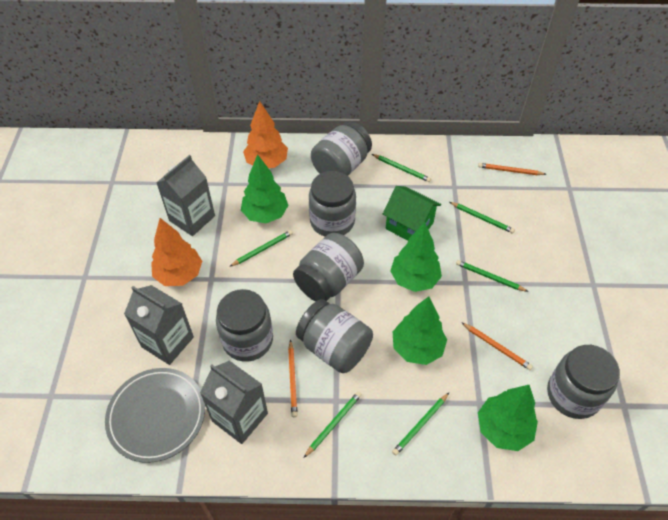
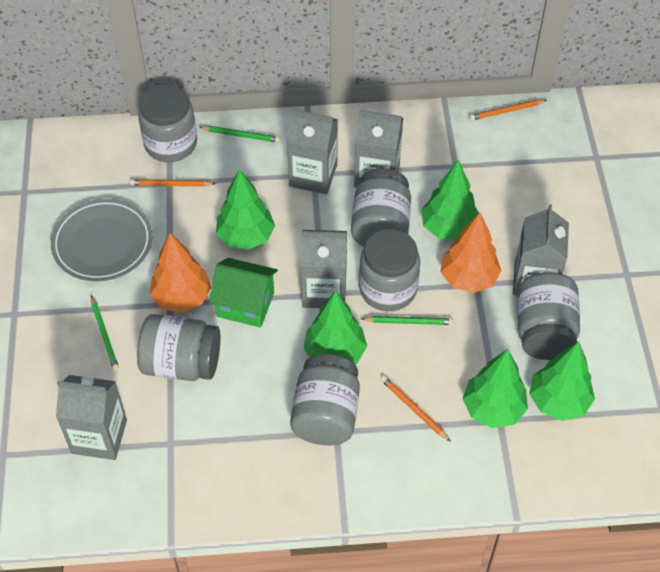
green pencil: [229,230,293,267] [304,391,362,458] [372,154,431,182] [392,393,449,456] [450,202,515,233] [456,260,528,292] = 6 -> [91,295,119,371] [199,126,280,143] [361,316,454,325] = 3
green tree: [241,154,288,223] [390,223,442,292] [392,297,447,365] [478,385,538,451] = 4 -> [216,169,275,250] [304,290,367,364] [421,160,479,240] [462,349,528,428] [529,341,595,421] = 5
grey carton: [124,285,194,365] [156,155,215,236] [200,361,268,444] = 3 -> [56,375,127,460] [287,109,338,194] [301,230,347,308] [354,110,403,188] [513,204,569,296] = 5

